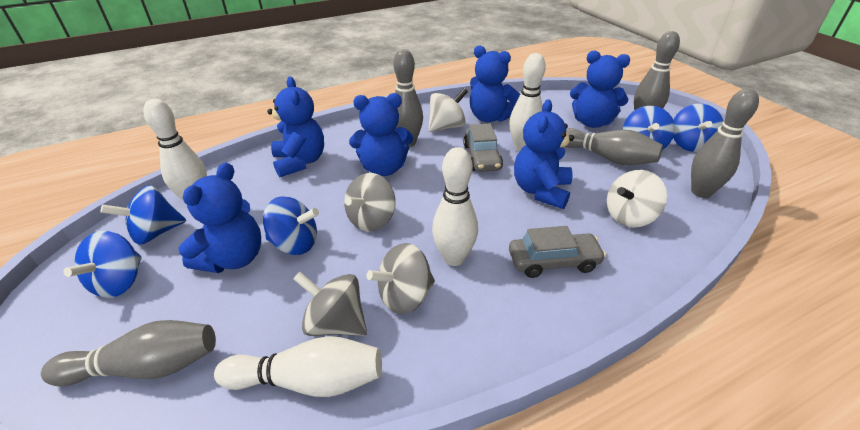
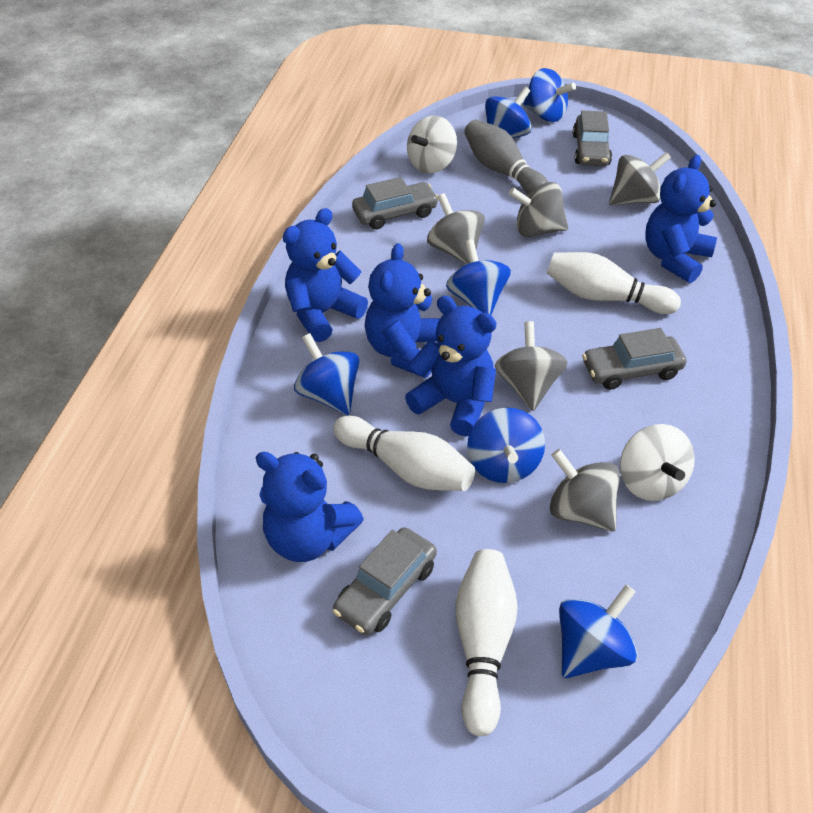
blue spinning top: [64,231,142,298] [101,185,186,245] [263,196,319,255] [623,106,675,150] [673,104,723,152] = 5 -> [294,333,359,415] [446,239,511,315] [467,408,545,483] [485,87,532,138] [523,68,576,122] [559,585,638,678] = 6
blue teddy bear: [178,162,261,273] [267,77,324,177] [349,93,414,176] [470,45,520,122] [514,99,574,209] [570,51,630,128] = 6 -> [256,452,364,562] [283,208,368,342] [365,243,440,378] [405,296,497,437] [645,155,717,283] = 5
grey bowling pin: [41,320,216,387] [393,49,423,147] [565,128,663,165] [634,31,680,111] [691,89,759,198] = 5 -> [464,119,548,194] = 1
grey car: [463,124,503,172] [509,226,606,278] = 2 -> [333,527,437,635] [352,177,439,229] [573,111,612,166] [582,328,686,390] = 4
grey spinning top: [293,272,367,336] [344,173,395,232] [366,243,435,314] = 3 -> [427,193,485,264] [495,321,568,411] [509,182,568,238] [550,449,620,532] [609,152,671,205] = 5
white bowling pin: [143,99,207,201] [214,336,382,397] [432,147,478,266] [509,53,546,152] = 4 -> [333,416,475,491] [456,549,518,736] [547,252,681,314] = 3

